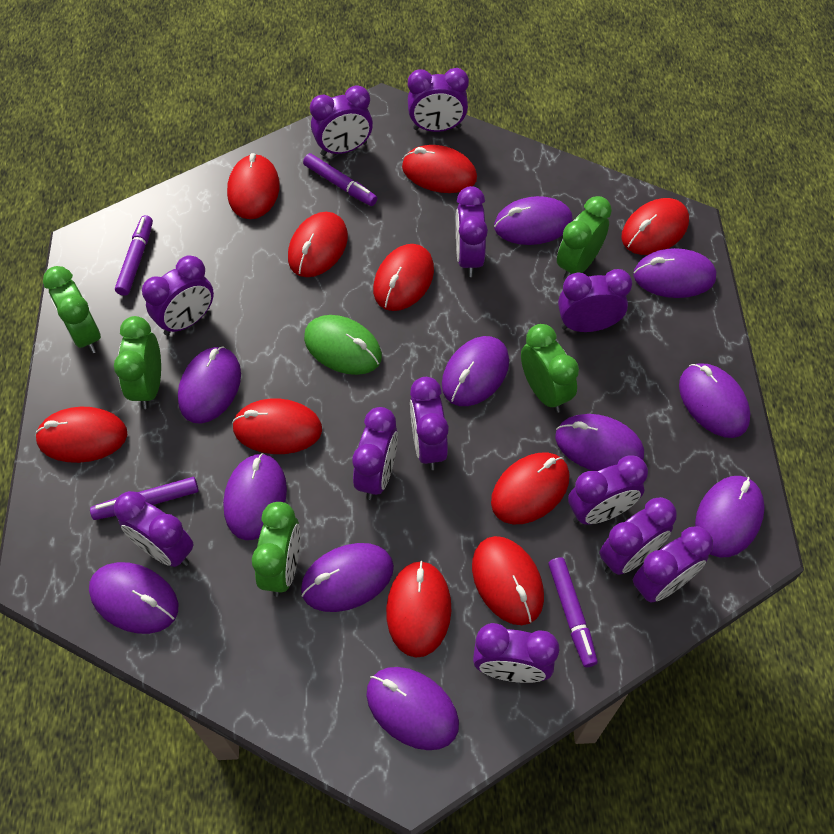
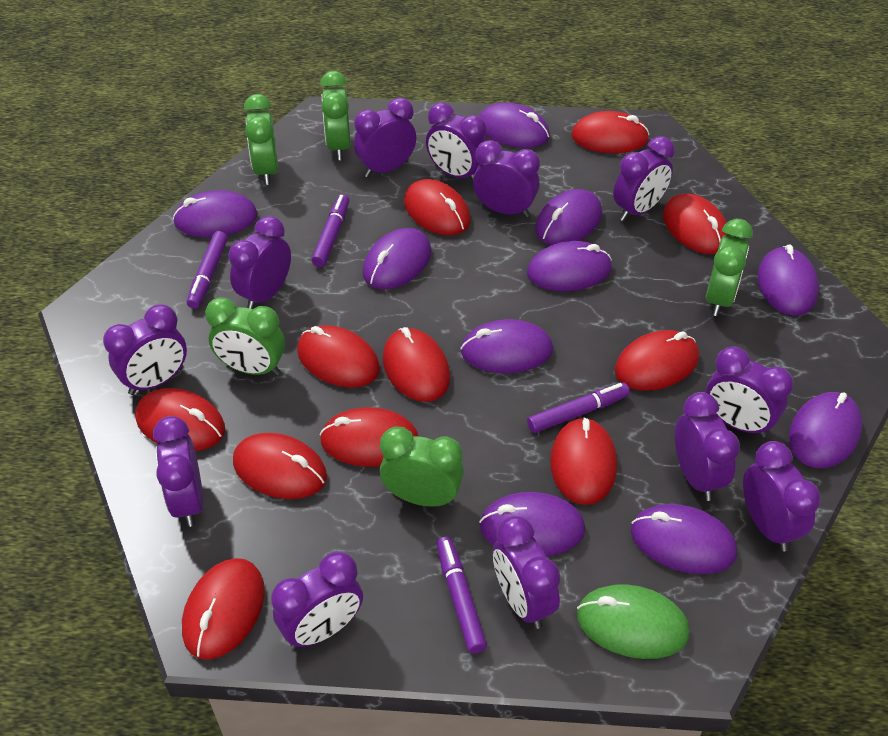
purple mouse: [89,562,178,634] [178,346,241,424] [223,453,287,540] [301,543,394,612] [366,667,459,750] [442,336,509,406] [494,196,573,245] [555,414,644,471] [633,248,716,298] [679,363,751,438] [695,476,765,557] = 11 -> [173,190,258,237] [363,228,431,289] [460,319,553,373] [479,103,550,148] [479,492,586,557] [527,241,612,291] [535,189,602,245] [631,504,737,574] [758,245,819,316] [789,392,862,468] = 10
red mouse: [35,407,128,463] [227,153,280,219] [232,399,322,454] [288,212,348,277] [373,244,434,311] [386,561,451,658] [402,145,477,193] [472,536,544,625] [491,452,569,524] [621,198,689,255] = 10 -> [135,388,225,451] [182,558,265,660] [233,433,327,499] [297,325,380,388] [319,407,418,467] [383,327,450,402] [404,179,471,236] [550,417,617,505] [571,111,650,153] [615,330,699,391] [663,194,730,254] = 11

